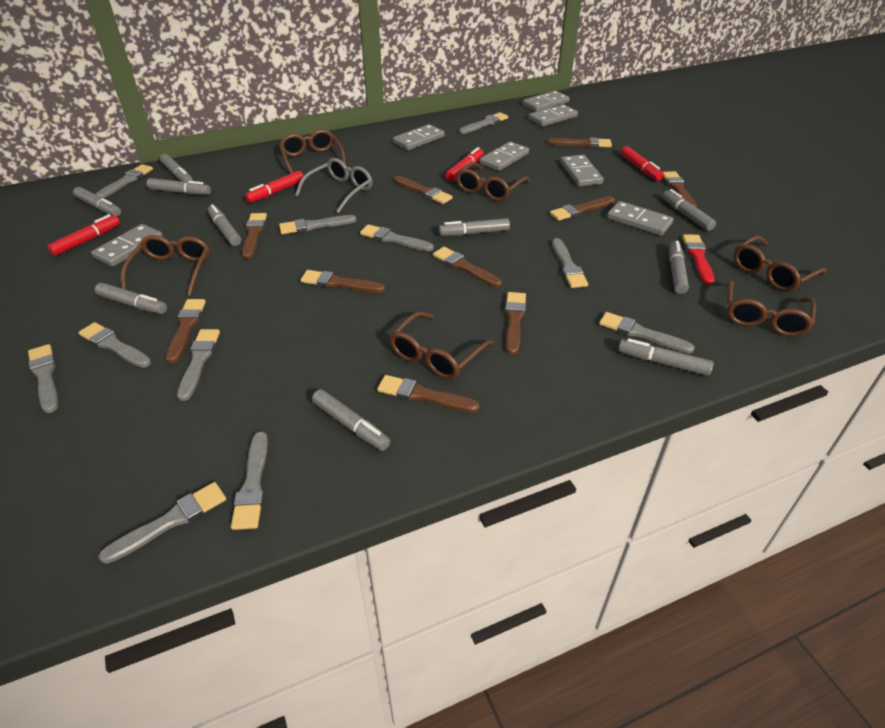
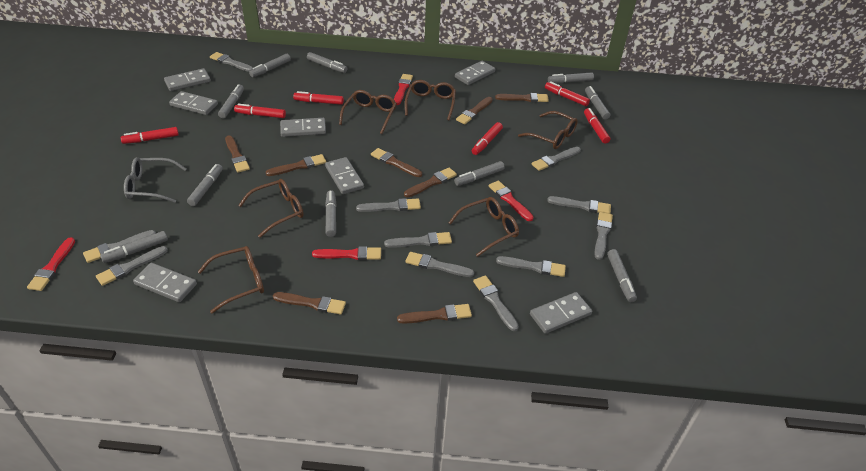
brown brush: [166,299,206,363] [242,213,267,259] [301,270,385,293] [377,375,479,412] [394,176,453,204] [433,247,502,287] [505,292,526,355] [547,137,612,148] [550,196,615,221] [663,171,696,207] = 10 -> [225,136,250,173] [266,154,326,176] [273,292,346,315] [371,148,422,177] [397,304,472,324] [404,167,457,197] [456,97,493,124] [495,93,549,102] = 8
red brush: [682,234,714,285] = 1 -> [27,237,75,291] [312,246,381,260] [394,74,413,105] [489,181,533,221] = 4
red marker: [47,214,120,256] [245,171,303,203] [445,147,484,181] [621,146,664,181] = 4 -> [121,127,179,144] [234,104,286,118] [293,91,344,105] [472,122,503,155] [545,81,590,106] [584,108,610,144] = 6

